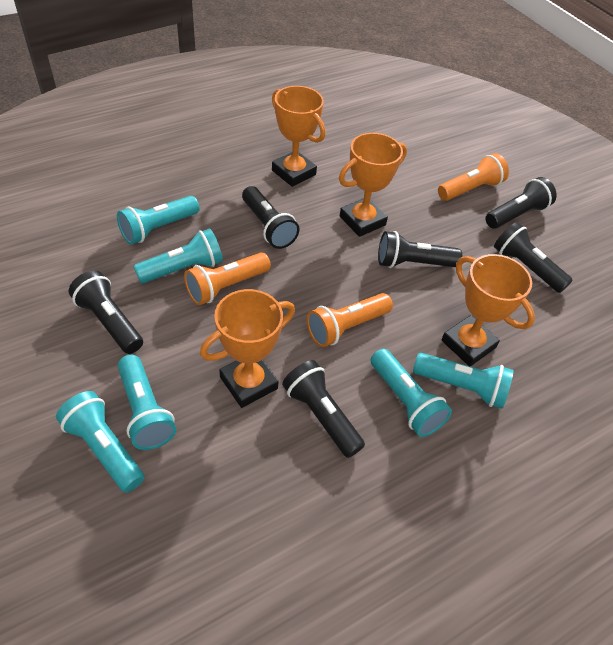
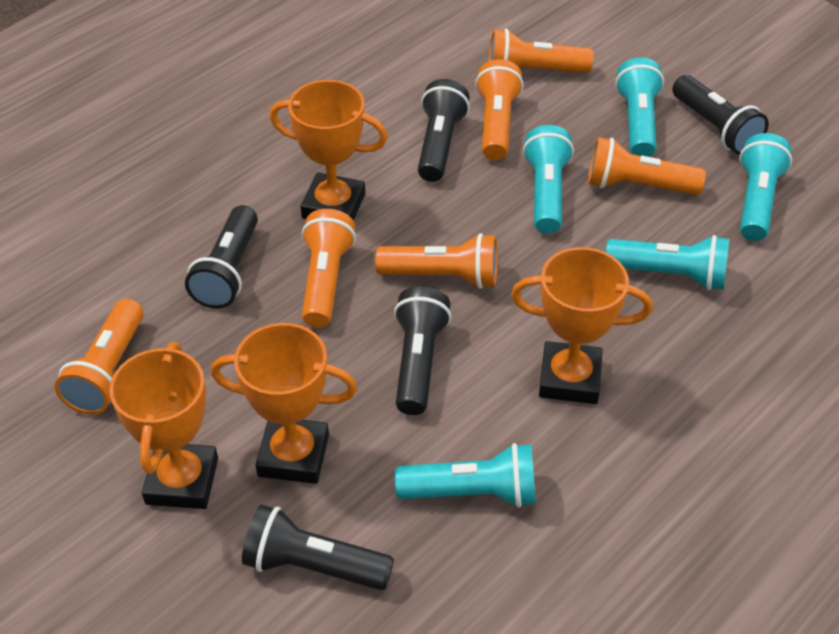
black flashlight: [69,270,143,354] [242,186,300,249] [282,360,365,458] [378,231,462,268] [485,177,557,229] [494,222,573,293] = 6 -> [185,205,258,309] [242,505,394,590] [394,287,451,415] [418,79,470,182] [672,75,769,155] = 5
orange flashlight: [184,252,271,305] [307,293,393,347] [438,153,509,201] = 3 -> [55,299,144,414] [302,209,356,328] [375,233,497,289] [475,59,524,160] [488,29,594,73] [588,137,706,195] = 6
turquoise flashlight: [56,391,145,493] [117,196,200,245] [118,355,176,450] [134,228,223,283] [371,349,452,437] [413,353,514,409] = 6 -> [395,443,536,508] [523,125,574,234] [606,235,729,290] [615,58,664,157] [739,133,792,241] = 5

